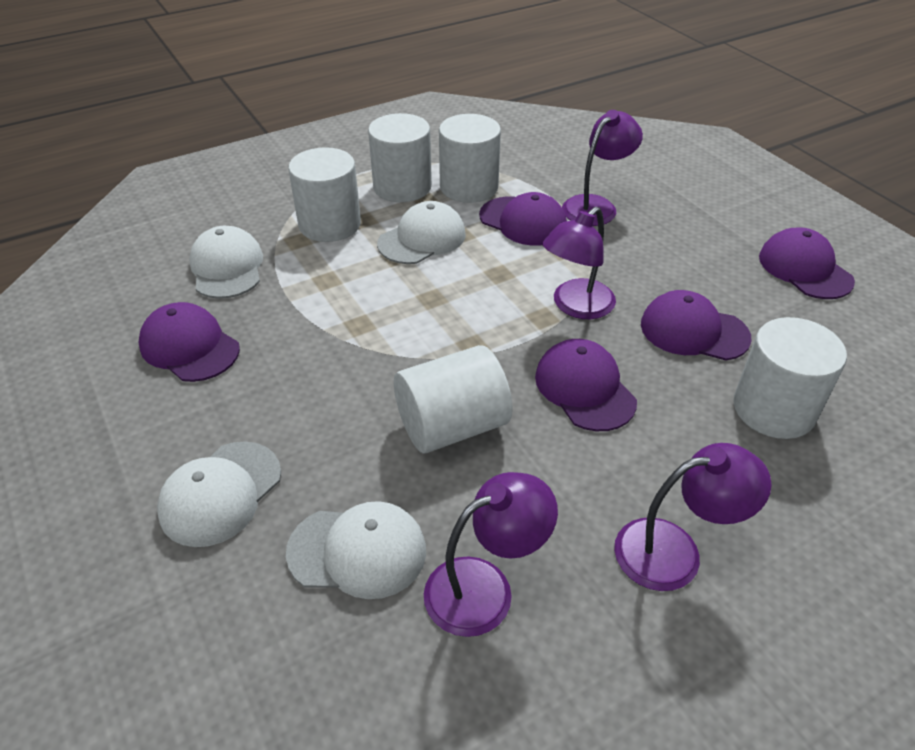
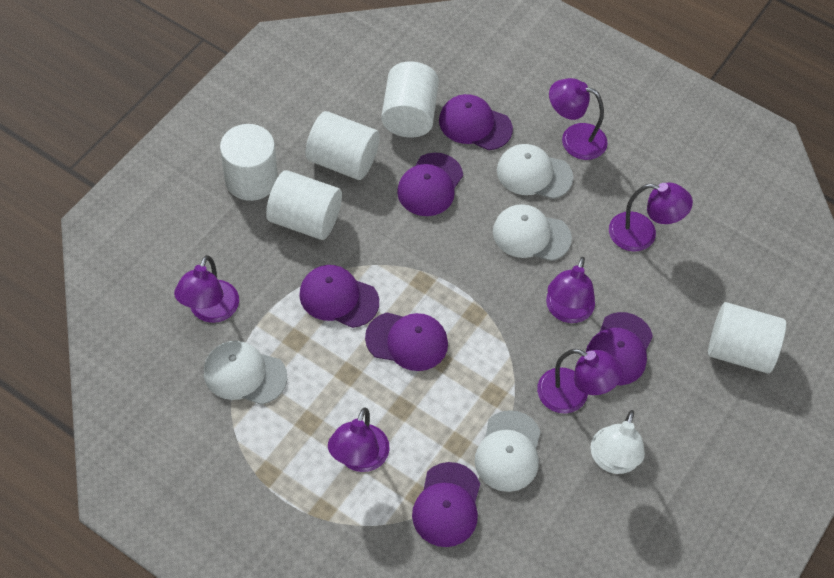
purple cap: [139,302,240,382] [479,192,567,246] [535,339,637,431] [641,290,752,361] [759,227,855,299] = 5 -> [299,265,379,328] [365,313,448,371] [397,153,463,216] [412,462,480,547] [439,94,513,150] [586,312,653,385] = 6
purple lamp: [424,472,558,637] [543,207,616,319] [562,110,643,226] [614,443,772,591] = 4 -> [174,255,239,323] [328,407,390,472] [537,349,623,413] [546,257,595,323] [549,78,608,160] [609,183,693,252] = 6
white lamp: none = 0 -> [591,410,645,474] = 1

